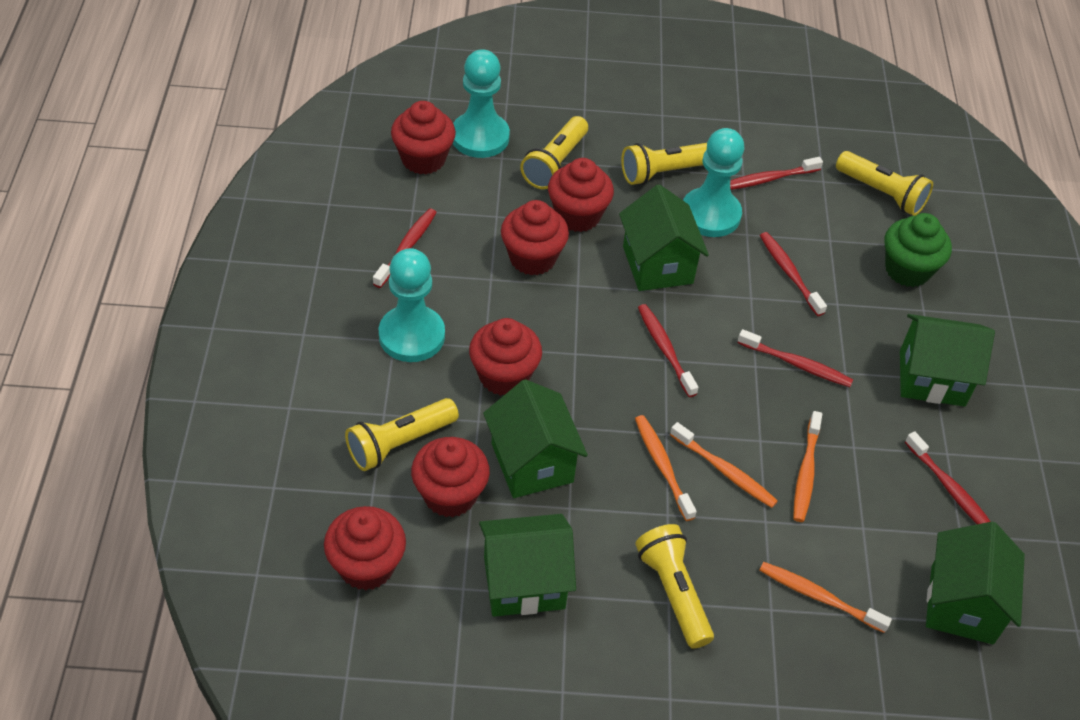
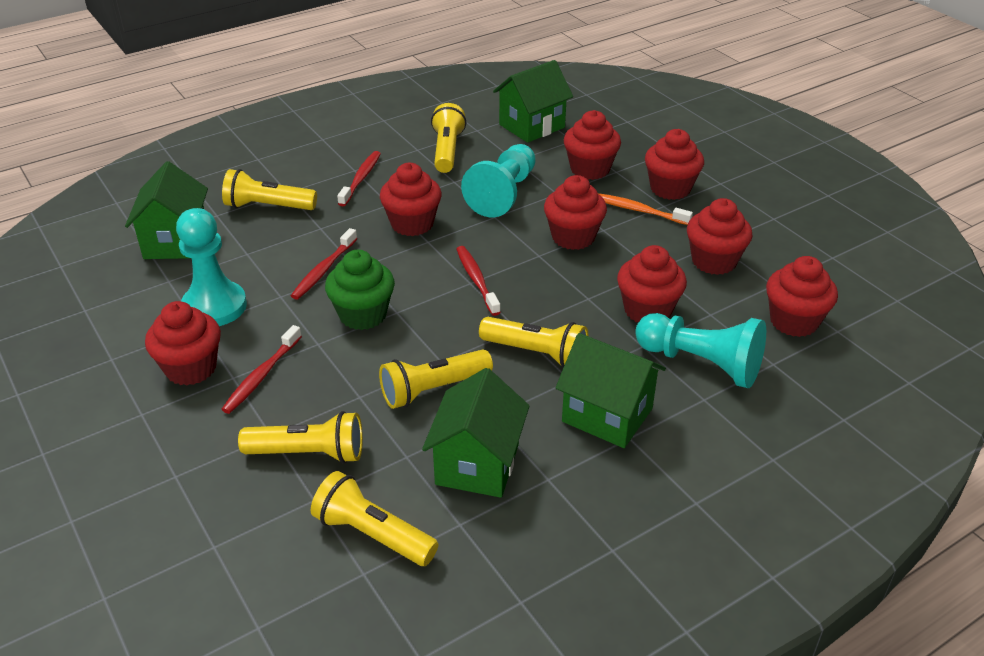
green house: [479,514,576,617] [483,379,588,498] [619,184,709,291] [900,314,995,407] [926,522,1025,644] = 5 -> [125,161,208,259] [422,368,530,498] [493,60,573,143] [556,333,666,448] = 4
orange toothbrush: [635,415,697,521] [670,422,778,508] [759,562,892,633] [793,411,822,522] = 4 -> [598,193,693,225] = 1
red cupcake: [324,506,406,590] [391,101,456,174] [411,437,490,517] [469,318,542,396] [501,200,569,275] [548,158,614,232] = 6 -> [145,301,221,386] [380,163,442,236] [544,175,607,250] [564,110,621,180] [617,245,687,322] [645,129,704,200] [687,198,753,275] [766,256,838,337] = 8
red toothbrush: [373,208,437,288] [638,304,699,397] [730,157,823,190] [738,329,853,387] [760,232,827,316] [905,431,991,524] = 6 -> [221,325,302,414] [291,228,357,300] [337,151,381,206] [456,246,501,316] = 4
yellow flashlight: [345,398,459,471] [520,116,588,189] [621,143,707,185] [635,524,714,649] [836,151,933,216] = 5 -> [222,169,317,210] [238,411,363,464] [311,471,438,566] [379,349,493,409] [431,103,466,173] [479,317,588,368] = 6

